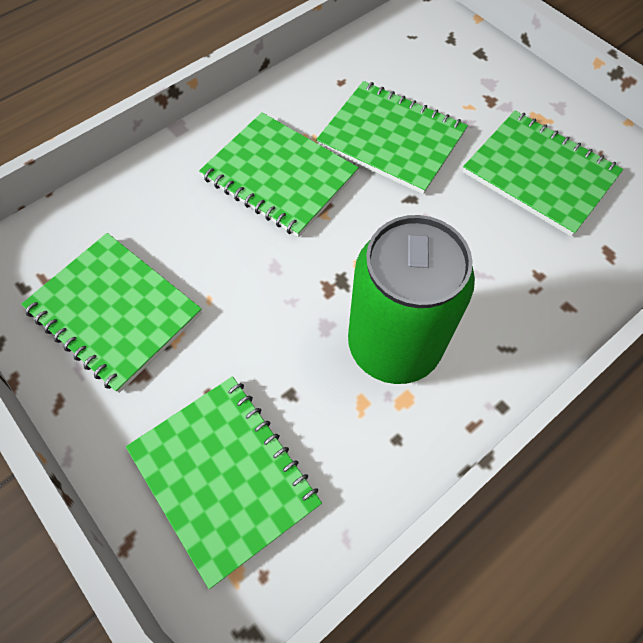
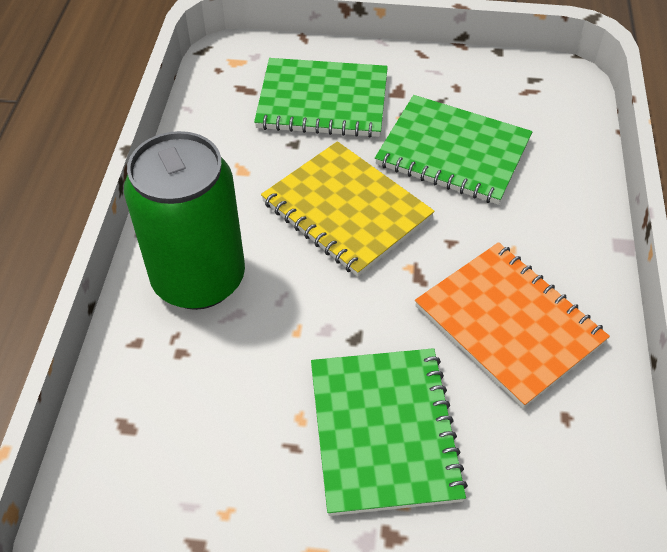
green notebook: [21,233,202,393] [126,376,322,589] [199,112,359,237] [316,81,468,194] [463,111,623,237] = 5 -> [254,58,388,138] [311,348,468,516] [375,95,533,205] = 3
orange notebook: none = 0 -> [415,242,610,408] = 1
yellow notebook: none = 0 -> [261,141,435,277] = 1

